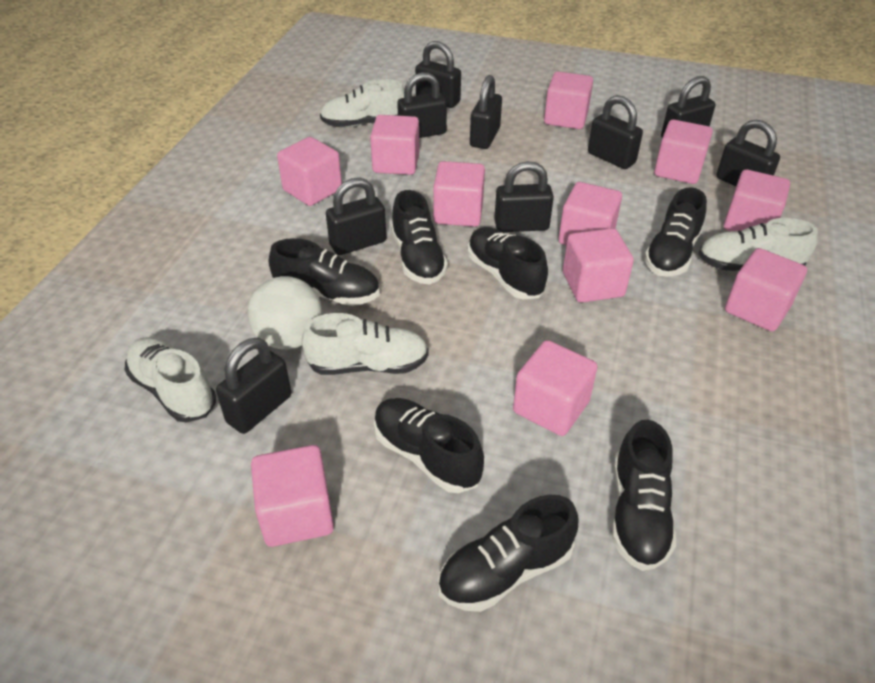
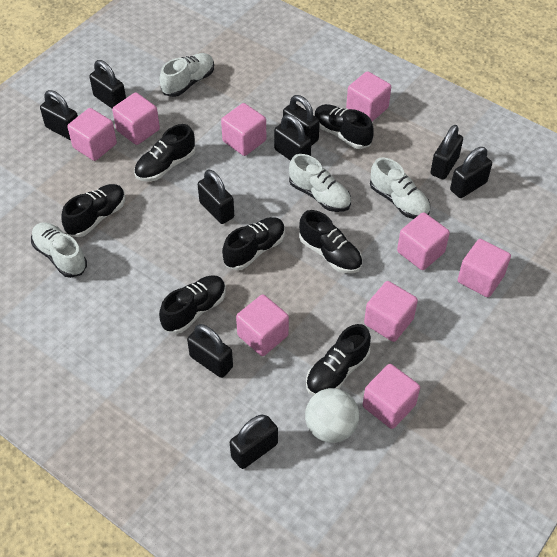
pink cube: [251,445,334,547] [277,137,342,206] [370,115,419,175] [433,161,485,227] [513,340,598,436] [544,71,593,129] [558,182,622,245] [563,228,634,303] [654,119,713,184] [724,169,790,231] [725,248,807,331] = 11 -> [67,108,117,161] [112,92,160,145] [221,103,266,156] [236,294,289,356] [346,71,391,122] [363,364,420,429] [364,281,418,342] [397,212,450,270] [458,239,511,297] = 9

